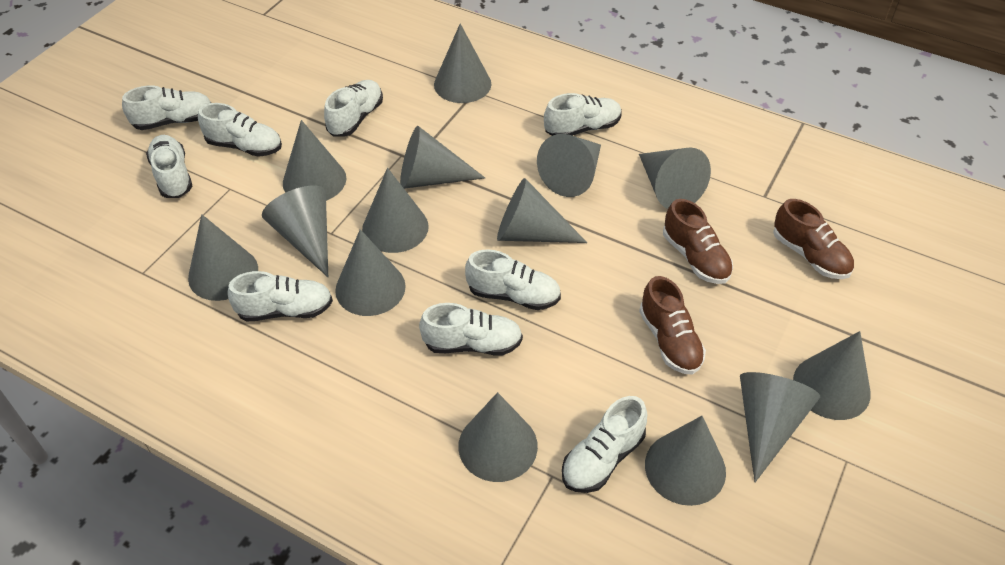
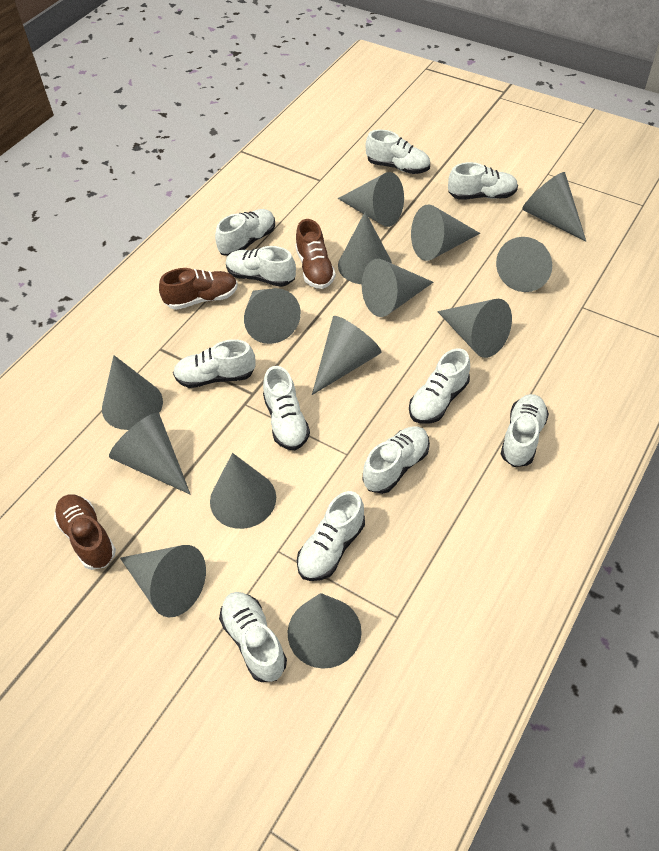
white shoe: [122,85,211,130] [146,135,192,198] [198,103,282,157] [228,271,333,322] [324,80,383,137] [419,303,523,355] [465,249,561,310] [544,93,622,136] [562,396,647,493] = 9 -> [173,339,256,388] [215,209,275,256] [219,592,287,682] [226,246,296,287] [263,366,310,450] [297,491,365,581] [363,426,430,494] [366,130,430,174] [409,348,470,424] [448,162,518,200] [501,394,549,467] = 11

